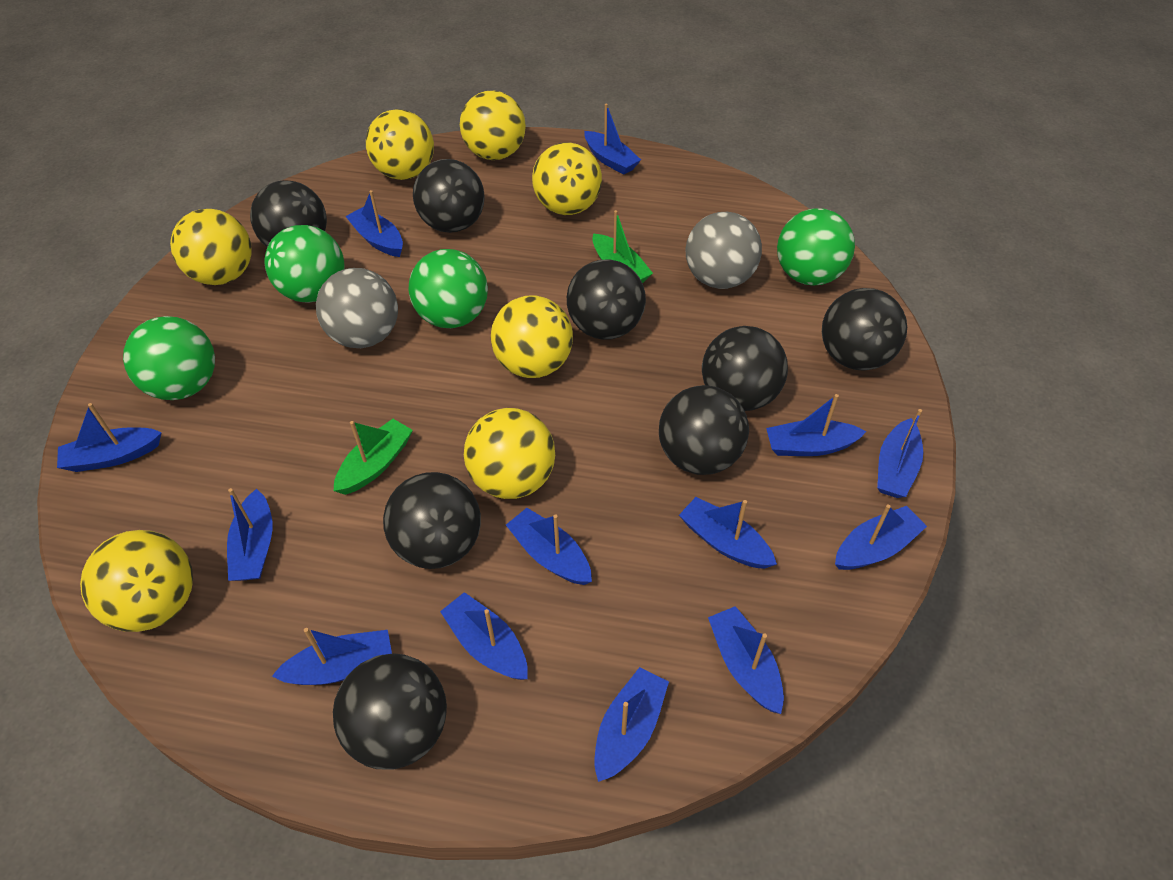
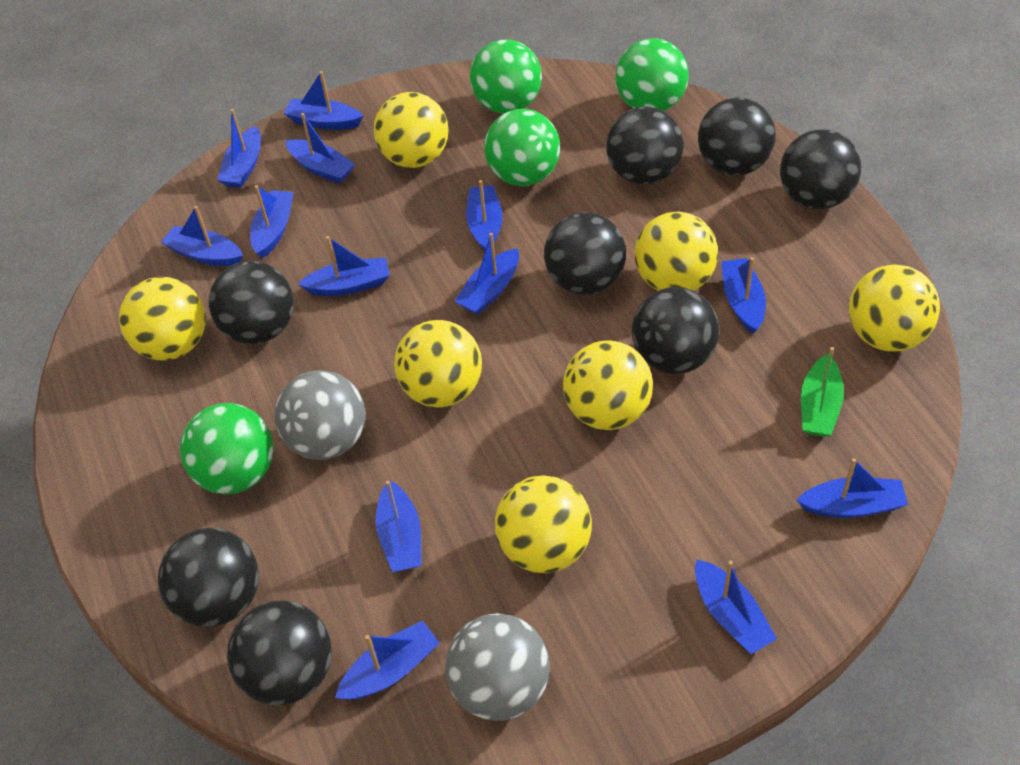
green boat: [334,419,413,495] [592,210,653,283] = 2 -> [801,347,844,437] = 1

